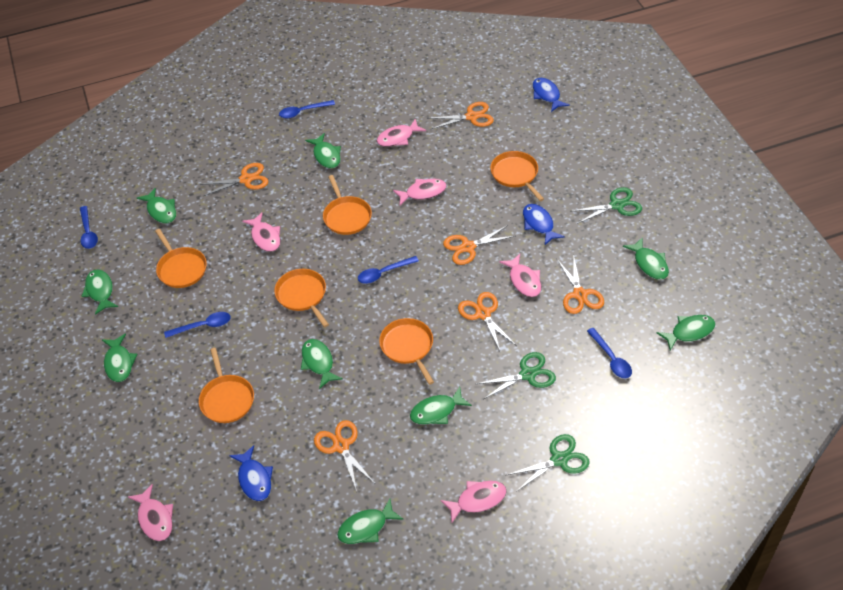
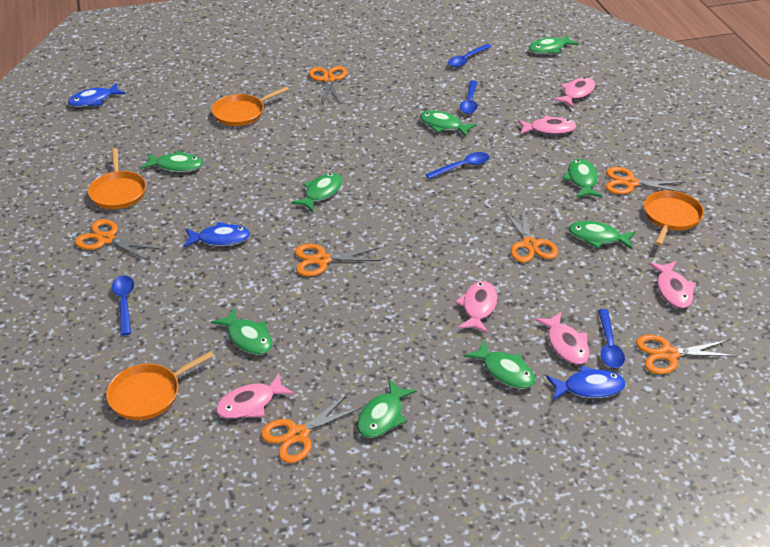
green scissors: [476,352,556,399] [505,434,590,492] [572,187,642,224] = 3 -> none = 0
orange pan: [155,229,207,288] [199,348,254,423] [274,269,329,327] [323,175,372,235] [379,318,434,385] [490,151,544,201] = 6 -> [88,148,146,209] [106,351,214,420] [212,87,289,126] [644,190,704,246] = 4
orange scissors: [200,163,269,196] [314,420,374,491] [430,102,494,129] [443,225,515,265] [458,292,517,353] [557,258,604,314] = 6 -> [75,219,160,261] [261,393,363,463] [295,244,383,277] [309,66,347,104] [504,207,558,263] [606,167,687,194] [636,334,737,374] = 7

